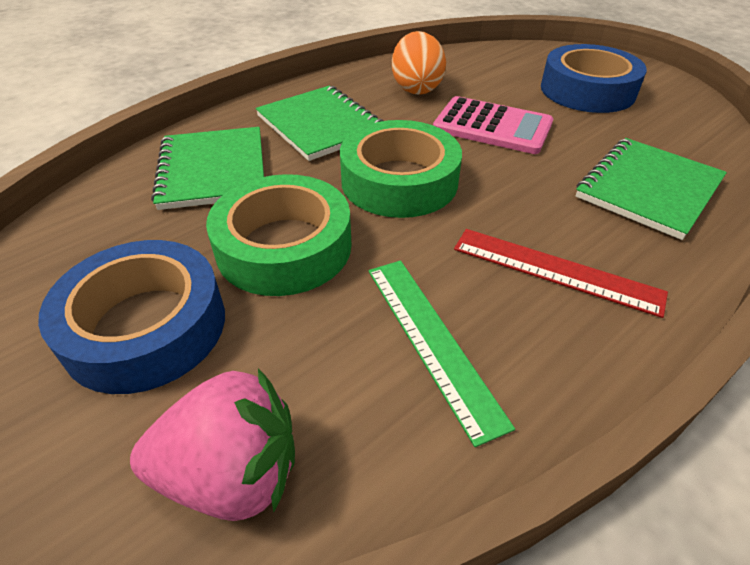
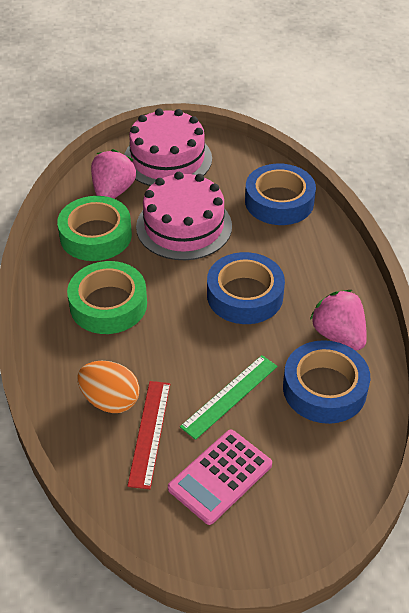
blue tape: [38,240,225,394] [541,44,647,113] = 2 -> [207,252,285,324] [245,164,316,225] [283,340,370,424] = 3
green notebook: [151,127,264,210] [256,85,384,161] [575,138,727,240] = 3 -> none = 0
pink cake: none = 0 -> [124,108,212,186] [136,172,232,260] = 2
pink strawberry: [130,368,295,521] = 1 -> [91,149,136,199] [310,290,367,351] = 2

